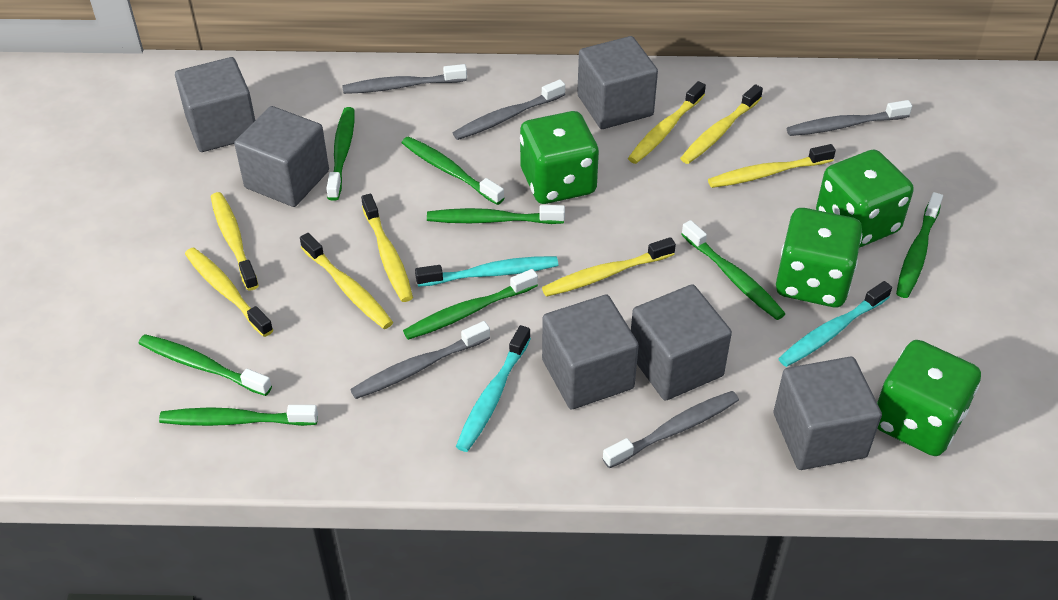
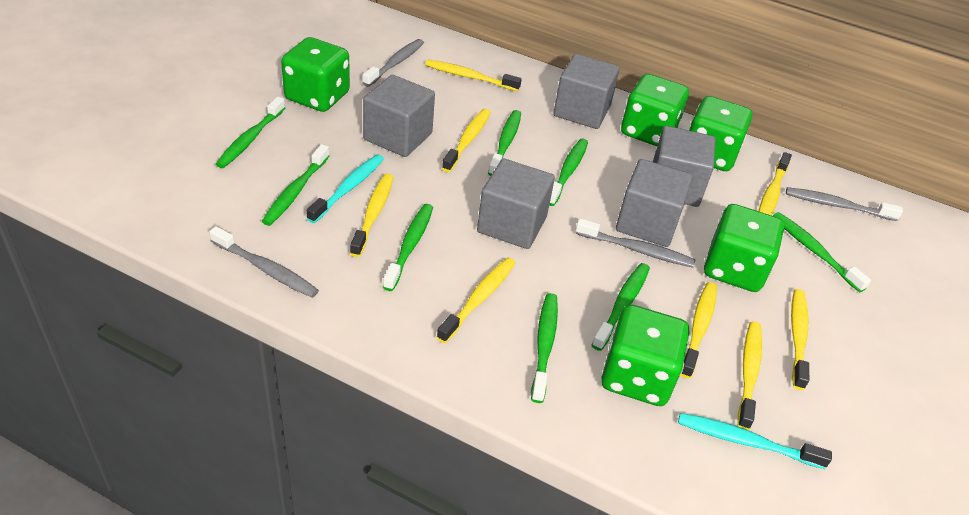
green dice: [520,111,599,204] [776,208,862,307] [816,150,914,248] [877,340,981,456] = 4 -> [281,37,350,112] [601,305,689,406] [621,74,689,146] [689,96,752,171] [704,204,784,292] = 5
grey cube: [175,57,255,152] [234,106,329,207] [542,294,639,410] [577,36,658,129] [631,284,732,401] [774,357,882,470] = 6 -> [363,75,435,157] [477,158,555,249] [553,54,620,129] [616,159,693,247] [653,126,716,207] = 5
grey toothbrush: [342,64,467,94] [350,321,490,399] [453,79,565,140] [603,391,739,468] [787,100,912,136] = 5 -> [209,226,319,298] [362,39,424,87] [576,218,695,268] [786,187,903,221] = 4
turquoise toothbrush: [415,256,558,287] [456,325,531,452] [778,281,892,367] = 3 -> [306,154,384,223] [678,413,832,469] = 2

